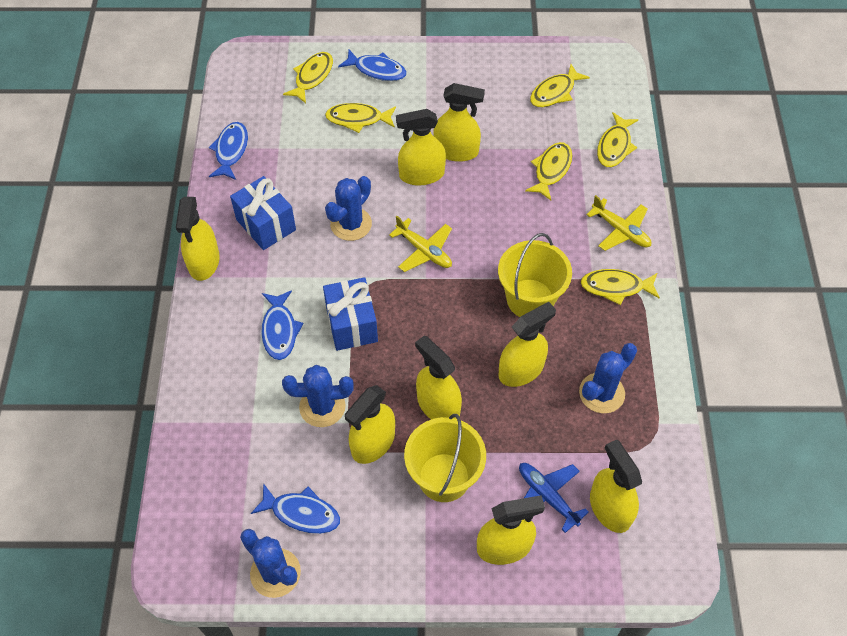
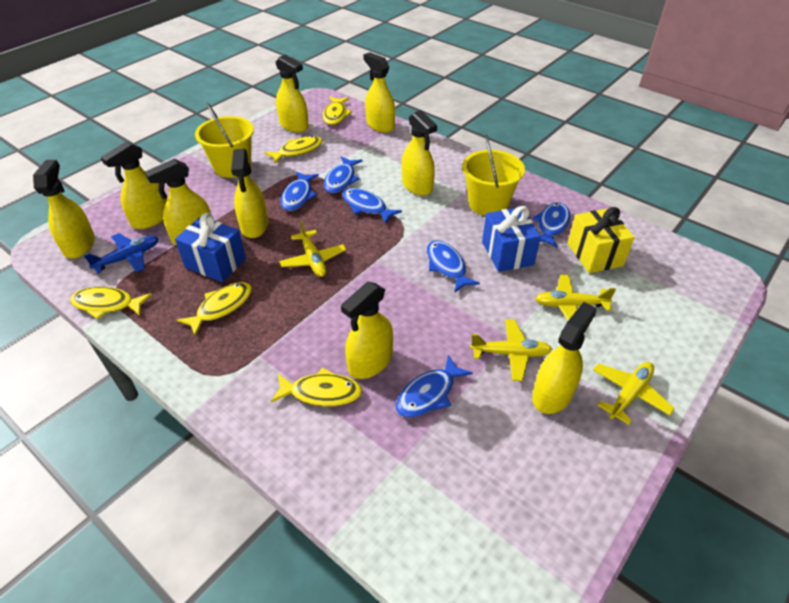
blue cactus: [240,529,301,598] [282,365,354,427] [325,176,372,241] [579,343,637,413] = 4 -> none = 0
blue fish: [209,122,248,180] [251,483,340,534] [261,290,304,360] [338,50,407,81] = 4 -> [280,171,319,211] [324,156,362,193] [343,188,402,224] [396,354,473,417] [427,240,480,292] [532,202,570,248] = 6
yellow fish: [283,52,333,104] [325,103,396,133] [525,142,572,200] [530,64,590,107] [580,269,660,305] [597,112,638,167] = 6 -> [70,287,152,319] [177,282,252,336] [264,136,322,164] [271,367,362,406] [323,97,352,125] = 5
yellow gift: none = 0 -> [567,207,635,273] = 1
yellow plane: [389,216,452,272] [586,195,651,251] = 2 -> [279,221,346,277] [470,319,552,381] [535,275,616,320] [593,362,675,425] = 4
yellow spray bottle: [176,197,220,281] [345,385,395,464] [396,109,446,186] [415,335,462,419] [433,83,485,162] [477,495,545,565] [499,302,556,387] [590,440,642,533] = 8 -> [33,160,95,259] [101,141,167,229] [145,159,211,245] [231,149,268,238] [275,55,309,133] [341,281,393,379] [363,52,395,133] [402,110,437,196] [532,302,596,414] = 9

